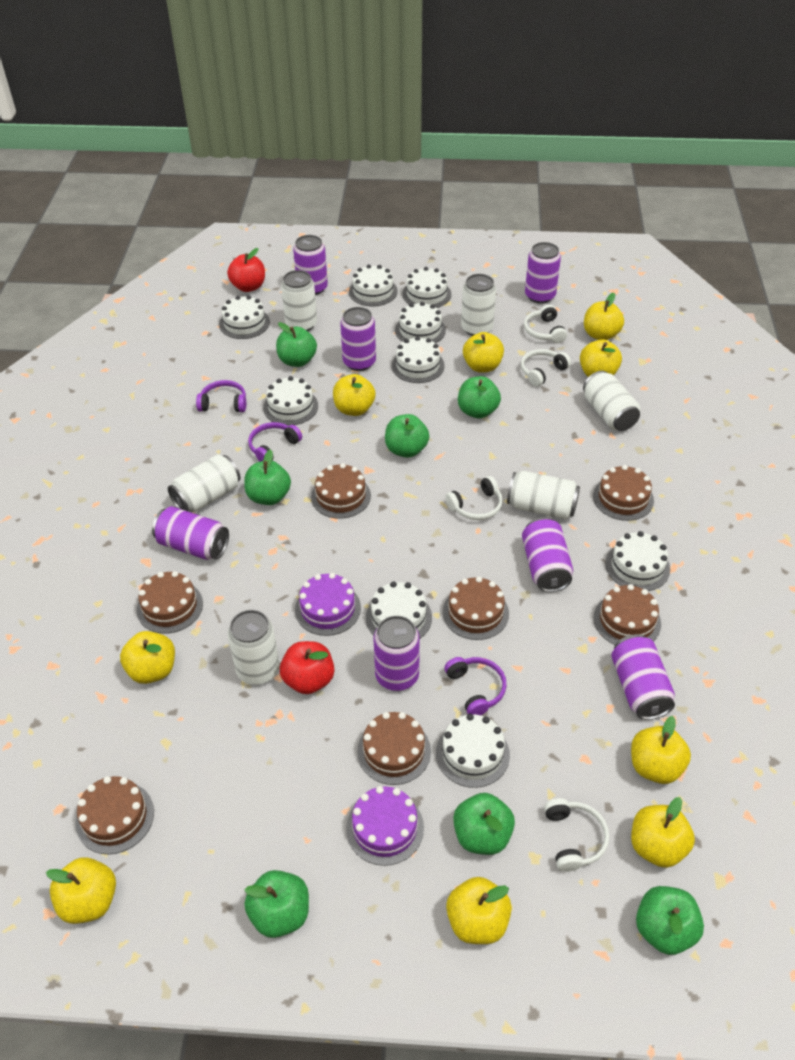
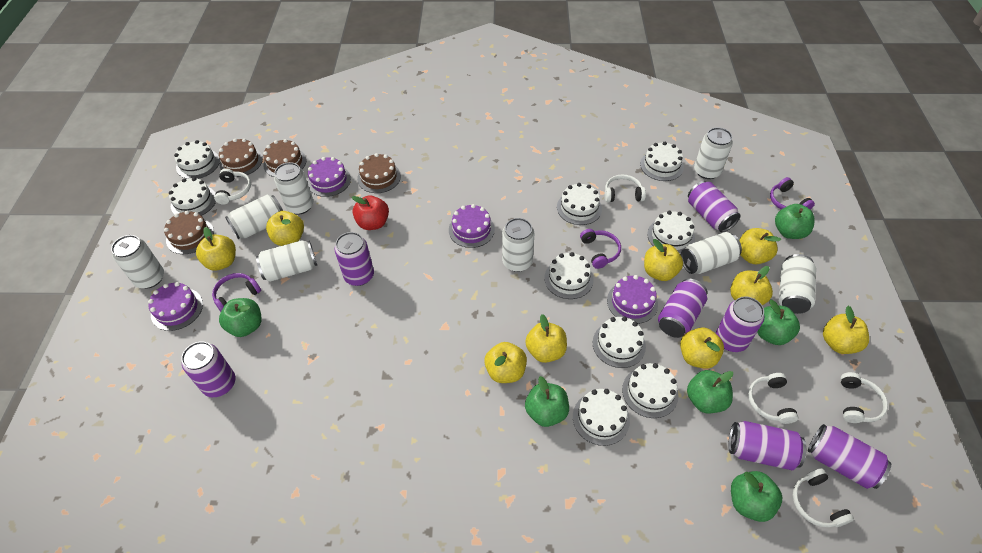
brown cake: [76,776,154,854] [137,571,203,634] [311,463,371,519] [357,712,431,785] [443,576,509,640] [593,465,654,521] [593,584,661,645] = 7 -> [164,211,214,254] [219,138,263,177] [263,139,306,177] [357,153,401,193] = 4
green apple: [244,449,291,505] [244,870,309,938] [276,322,317,367] [385,414,429,458] [453,793,515,855] [458,376,501,418] [636,886,704,955] = 7 -> [219,298,262,337] [525,376,569,427] [687,370,733,413] [731,471,782,522] [757,300,800,345] [775,204,815,239] = 6
purple cake: [295,573,361,636] [346,786,424,866] = 2 -> [148,282,203,331] [307,157,351,197] [449,204,495,248] [607,275,658,324] = 4
red apple: [227,248,265,292] [280,641,334,694] = 2 -> [352,195,389,230] = 1
white can: [168,454,240,512] [228,610,279,685] [281,270,317,331] [461,274,496,336] [507,471,580,519] [583,371,640,431] = 6 -> [111,235,164,289] [225,194,283,239] [256,240,317,282] [274,162,313,215] [502,218,534,272] [681,232,742,274] [694,127,733,179] [779,254,816,314] = 8
white headphones: [445,476,503,520] [521,349,571,387] [524,305,567,343] [544,798,609,872] = 4 -> [214,168,251,205] [605,175,646,202] [748,373,798,424] [793,468,854,528] [841,372,888,423] = 5

